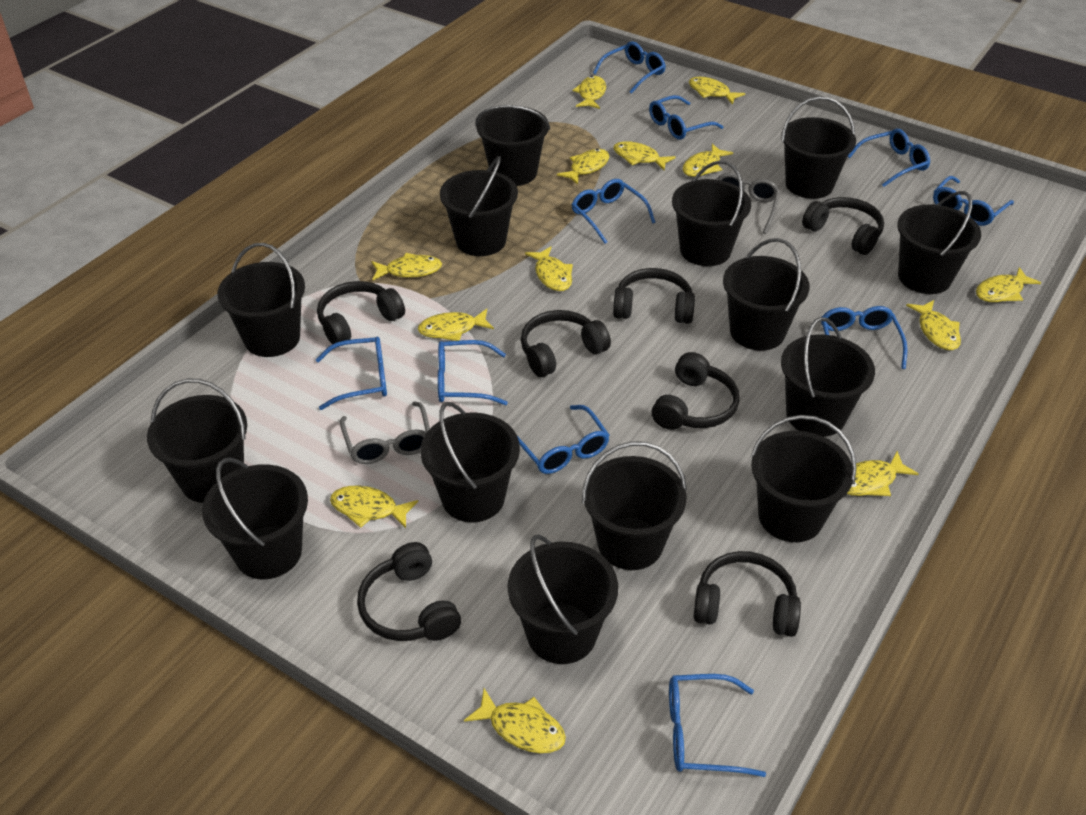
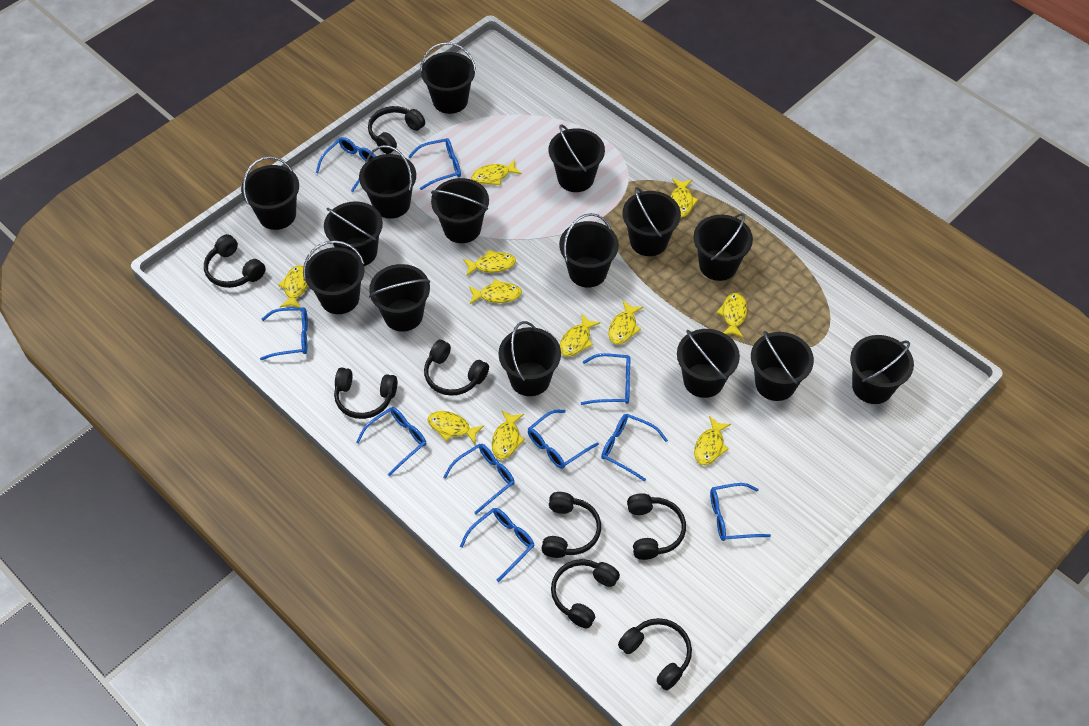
black bucket: [147,379,247,503] [202,458,308,579] [217,243,305,357] [420,402,520,522] [440,156,518,256] [475,105,550,186] [507,534,618,664] [582,441,687,570] [672,160,751,266] [723,238,810,351] [750,415,857,542] [781,96,856,199] [781,317,875,437] [897,191,981,294] = 14 -> [241,156,299,230] [303,240,365,314] [324,202,383,266] [359,145,416,219] [369,264,430,332] [420,42,476,114] [431,178,489,243] [498,321,561,396] [549,124,605,192] [559,213,619,288] [623,187,681,256] [677,329,740,398] [693,213,753,281] [751,330,814,401] [850,335,914,404] = 15
black headphones: [317,281,405,345] [357,542,461,641] [521,310,611,377] [613,268,695,324] [652,352,740,430] [694,551,801,637] [802,197,884,255] = 7 -> [204,234,266,288] [334,368,397,419] [368,106,425,154] [424,340,489,396] [541,492,601,558] [551,559,620,628] [618,618,692,691] [627,493,686,560] = 8
grey glasses: [340,402,430,464] [715,173,780,234] = 2 -> none = 0
yellow fish: [330,486,418,528] [371,253,442,280] [418,309,494,341] [464,688,566,753] [525,246,573,291] [557,149,609,185] [572,76,606,109] [613,141,676,170] [682,144,733,177] [689,77,745,104] [847,451,918,496] [906,300,961,350] [976,267,1041,302] = 13 -> [278,265,308,308] [428,411,484,444] [463,250,516,276] [469,279,522,304] [471,159,522,185] [492,410,525,459] [560,313,601,357] [608,301,643,345] [670,178,698,217] [694,416,731,465] [717,293,747,338] = 11

